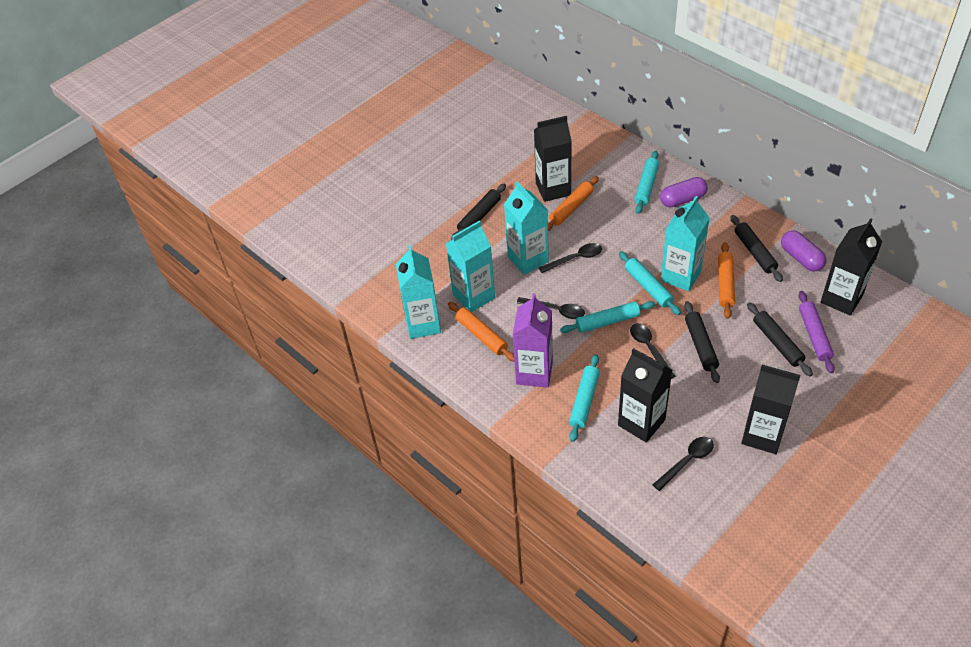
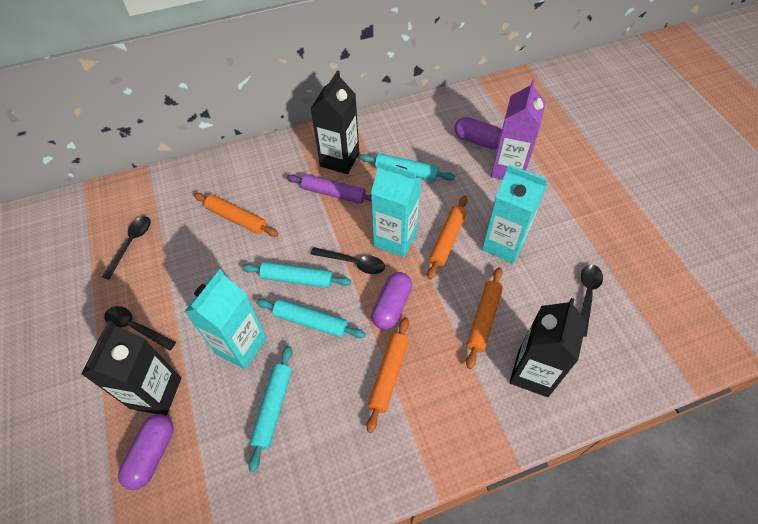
black carton: [534,116,572,202] [618,348,672,443] [741,365,800,454] [821,218,882,316] = 4 -> [81,321,181,416] [310,70,359,174] [510,298,587,397] = 3
black rolling pin: [451,183,506,240] [684,301,720,383] [731,215,783,282] [747,302,813,377] = 4 -> none = 0
orange rolling pin: [448,302,514,362] [548,176,599,231] [718,242,735,319] = 3 -> [194,193,278,237] [366,317,409,433] [427,196,468,279] [466,267,503,369] = 4
purple capsule: [660,177,708,207] [781,230,827,272] = 2 -> [118,414,174,490] [371,272,412,330] [454,117,502,149] = 3
turquoise carton: [396,245,441,339] [446,221,495,312] [504,181,549,275] [661,196,710,291] = 4 -> [184,269,267,370] [371,160,421,257] [482,165,547,264] = 3

